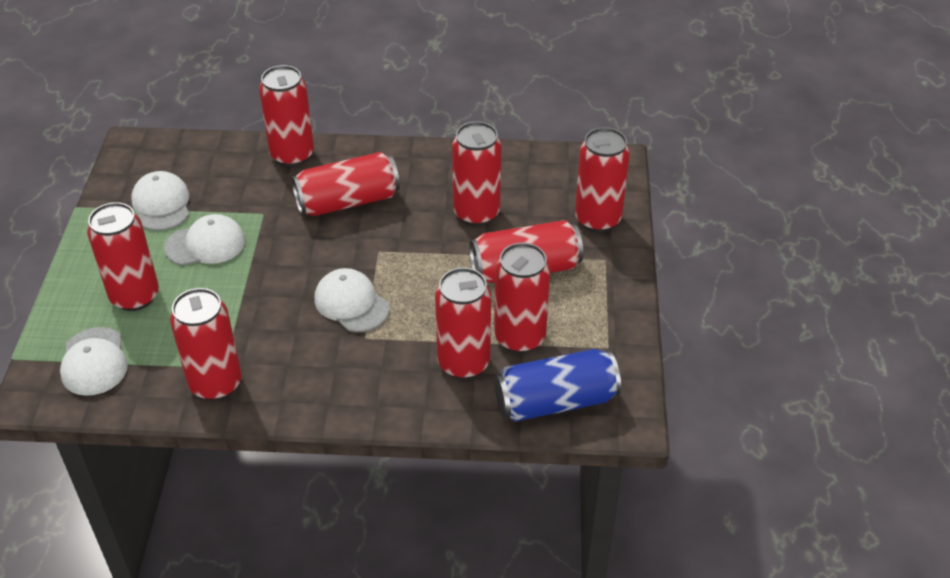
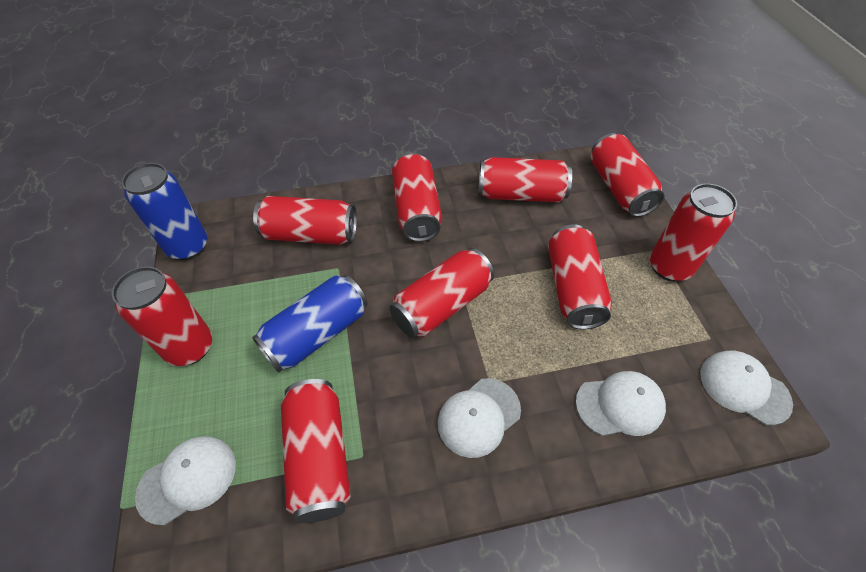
blue can: [494,349,621,422] = 1 -> [122,163,207,260] [252,275,368,372] = 2

